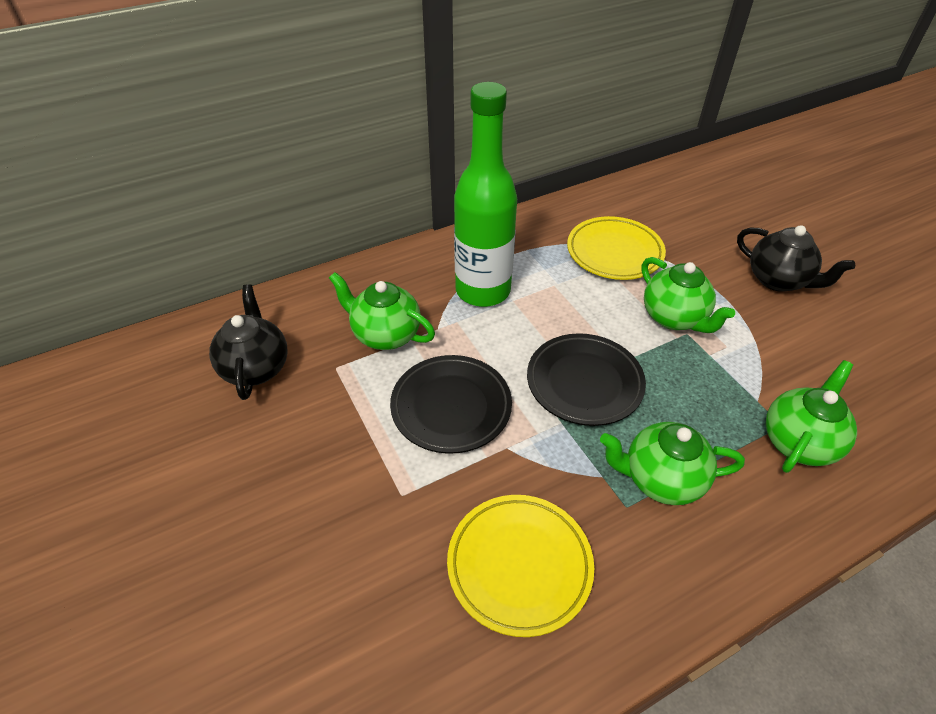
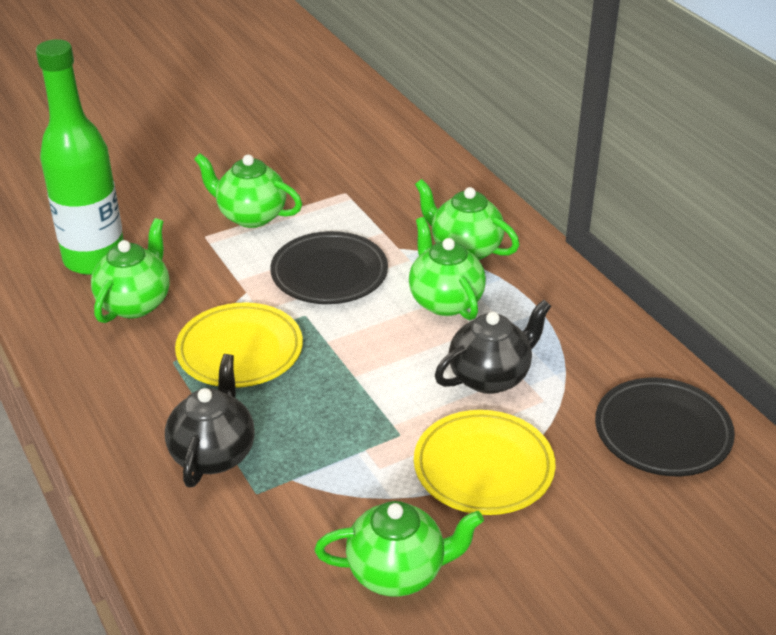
green teapot: [329,272,435,350] [600,422,745,505] [642,257,735,333] [766,360,857,473] = 4 -> [91,218,170,323] [194,153,302,228] [315,501,484,597] [409,217,486,320] [415,179,519,260] = 5

